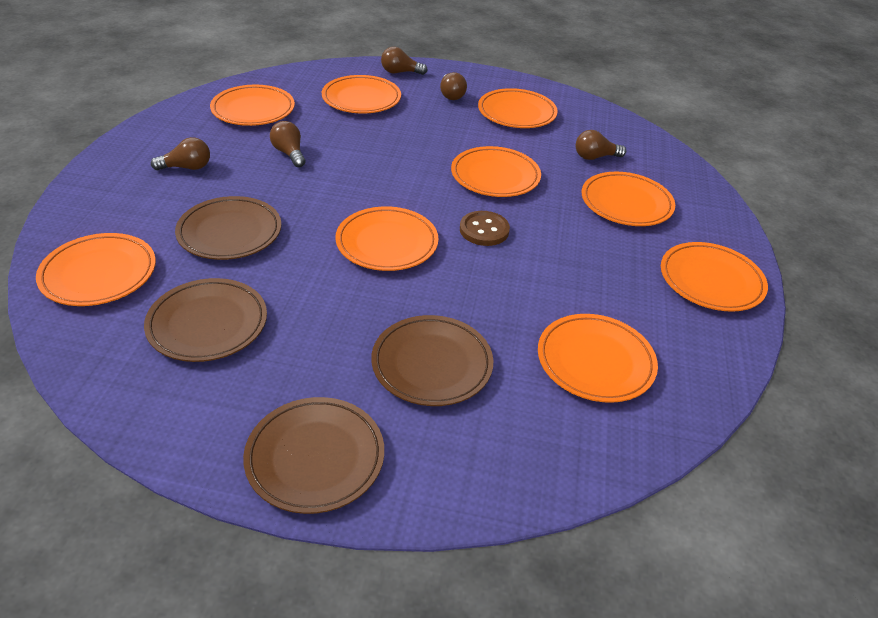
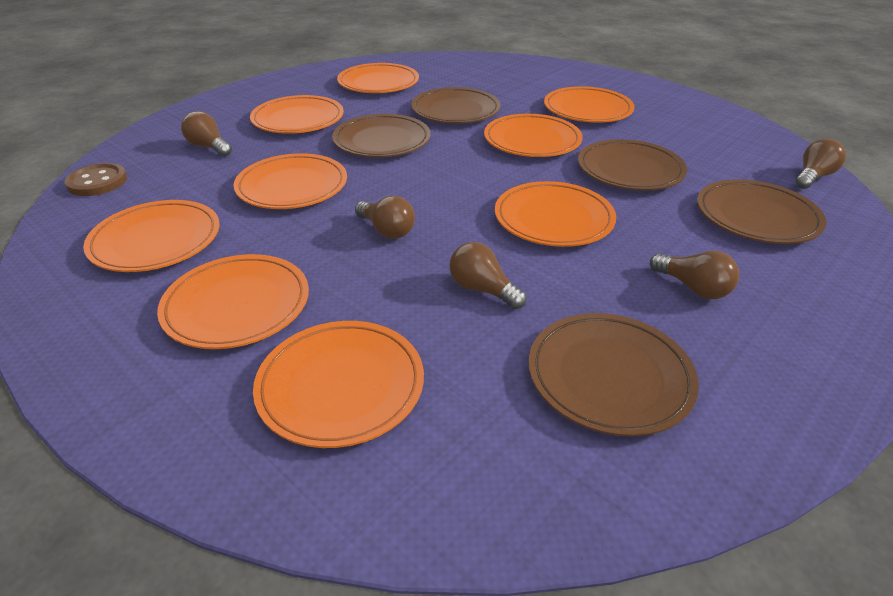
brown plate: [144,278,267,362] [175,196,282,260] [243,397,384,514] [371,315,494,406] = 4 -> [332,114,431,157] [411,87,501,124] [529,313,699,436] [578,139,687,190] [697,179,826,244] = 5

